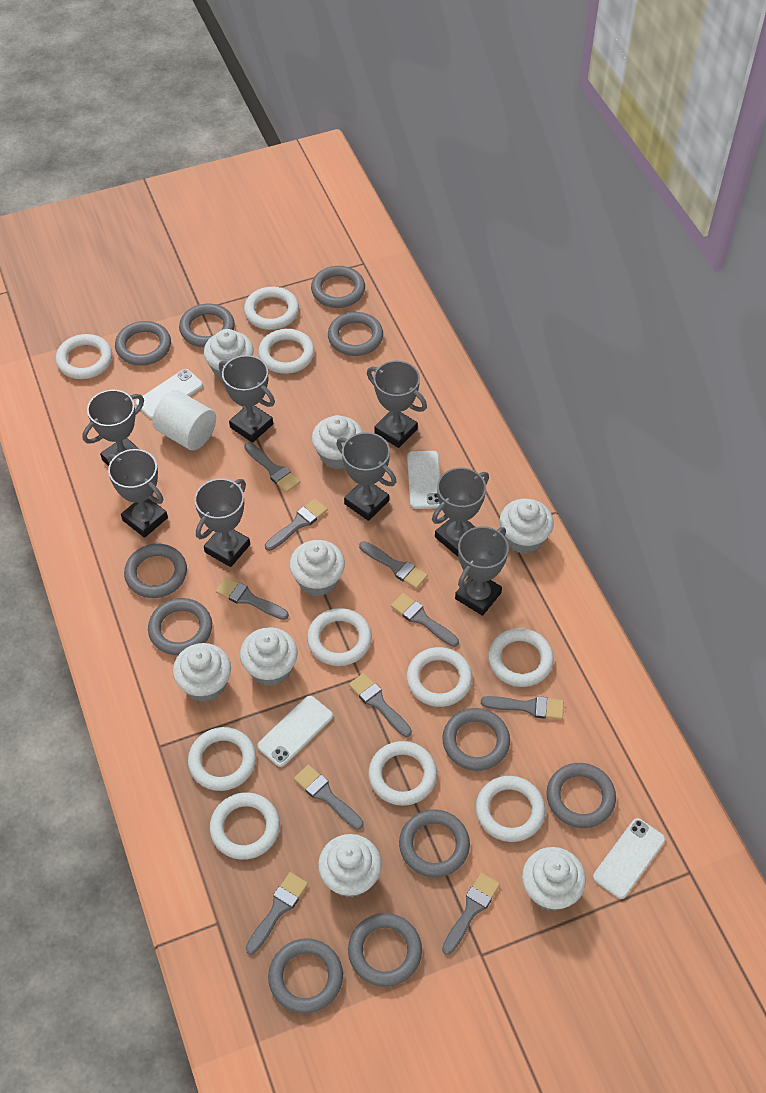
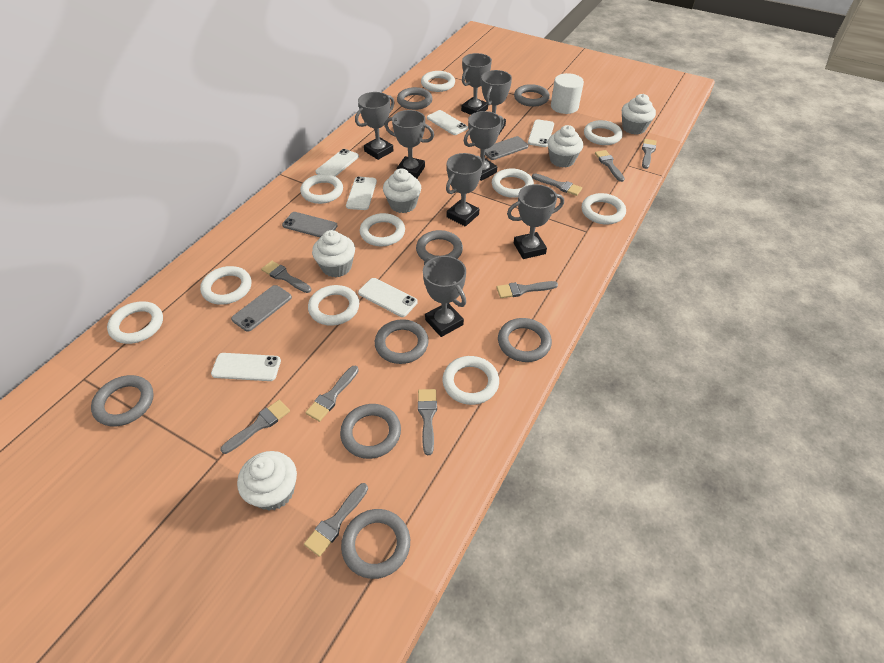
grey brush: [216,577,289,620] [244,443,300,493] [246,872,308,954] [265,499,328,551] [294,765,364,830] [349,673,412,737] [359,541,428,589] [391,593,459,647] [442,873,500,955] [481,696,564,720] = 10 -> [220,400,290,454] [261,261,311,293] [304,483,368,557] [306,366,359,422] [418,389,437,455] [497,281,558,298] [532,174,582,196] [595,150,625,182] [642,139,657,169] = 9
grey phone: none = 0 -> [231,285,292,332] [282,212,337,237] [485,136,529,160] = 3
grey ring: [115,321,171,366] [124,544,187,598] [148,598,212,655] [179,304,235,347] [268,938,343,1014] [311,266,365,308] [328,312,383,356] [348,913,422,987] [399,809,470,878] [442,708,510,771] [547,763,616,828] = 11 -> [91,375,154,426] [340,404,401,459] [341,509,410,579] [375,319,429,364] [397,87,433,110] [416,230,463,261] [498,318,552,362] [514,84,550,107] = 8
white cupcake: [173,643,231,702] [204,329,254,380] [240,627,298,686] [289,540,345,596] [312,415,363,469] [318,834,382,898] [499,499,554,554] [522,847,586,911] = 8 -> [237,451,297,511] [312,230,355,277] [383,169,421,213] [547,125,583,168] [622,94,656,135] = 5
white phone: [135,369,203,419] [257,696,333,767] [407,451,440,509] [593,818,665,899] = 4 -> [211,353,281,381] [315,149,359,177] [346,177,377,210] [358,278,418,317] [427,110,468,135] [528,119,554,147] = 6

